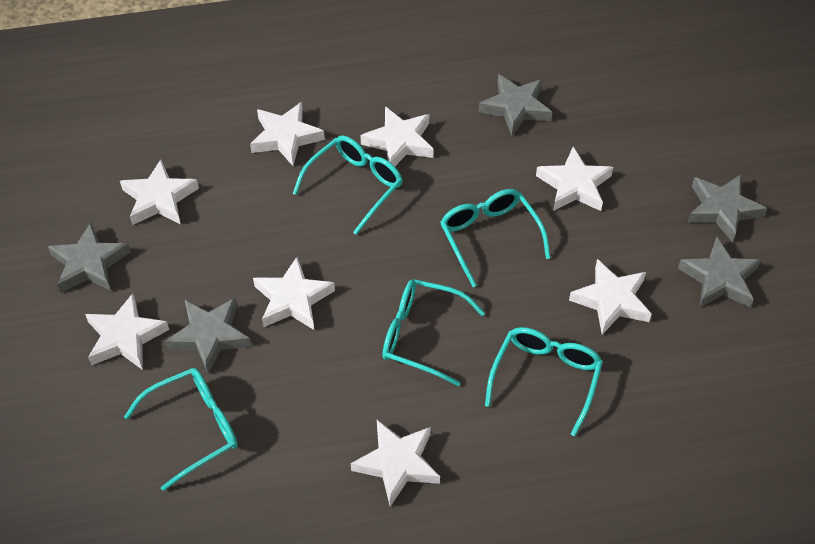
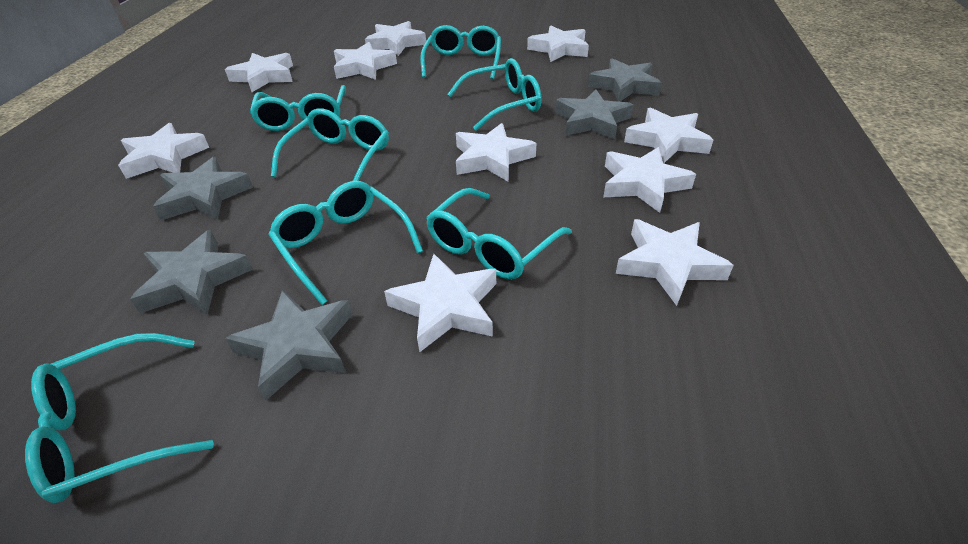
turquoise glasses: [124,368,238,491] [293,135,403,235] [382,279,485,386] [440,189,551,287] [485,327,603,436] = 5 -> [25,333,214,503] [250,85,346,131] [268,181,423,305] [271,108,389,181] [420,25,501,79] [426,188,572,280] [448,58,542,131] = 7
white star: [85,293,169,370] [120,160,199,225] [250,102,325,166] [253,257,335,330] [351,420,440,506] [360,106,434,166] [536,146,613,211] [569,259,652,335] = 8 -> [118,123,209,179] [225,53,293,92] [334,42,397,80] [365,21,426,56] [384,254,496,352] [456,123,536,182] [527,25,589,62] [603,147,696,213] [616,219,734,306] [624,107,713,163] = 10

